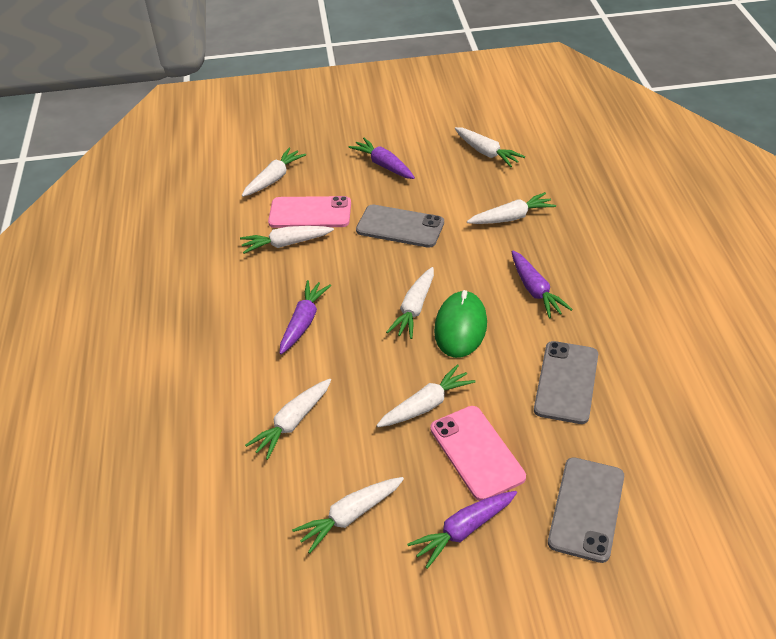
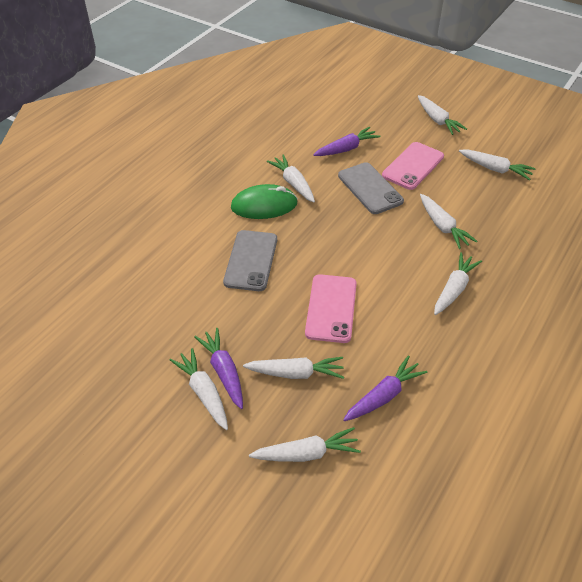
grey phone: [356,205,444,248] [534,341,598,424] [548,457,624,563] = 3 -> [223,230,277,291] [338,162,404,214] = 2
purple carrot: [280,280,331,354] [348,138,415,179] [407,491,517,569] [512,250,573,318] = 4 -> [194,328,243,409] [313,127,380,156] [343,356,427,421] = 3

